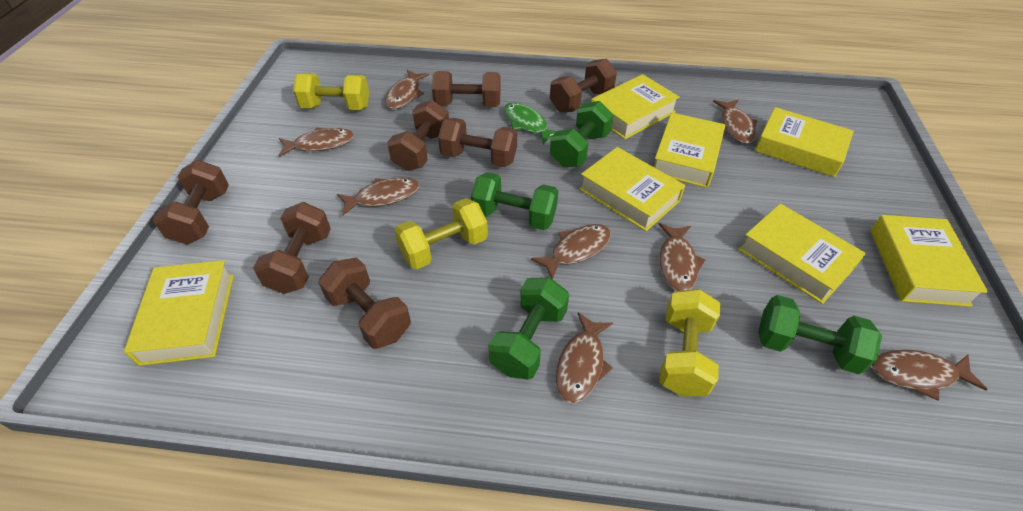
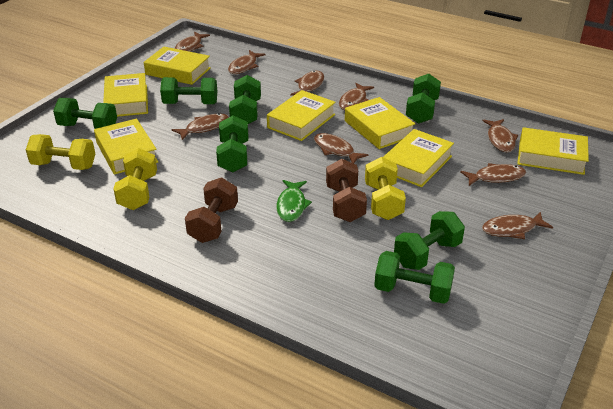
brown dumbbell: [153,160,229,244] [253,202,331,294] [318,258,411,349] [387,100,449,171] [432,71,501,107] [438,118,517,167] [550,59,617,112] = 7 -> [185,177,238,243] [326,159,367,222] = 2
brown fish: [279,127,354,157] [337,177,419,216] [385,70,429,109] [531,224,611,279] [555,312,613,403] [658,223,705,291] [713,100,758,144] [872,350,988,400] = 8 -> [172,113,229,140] [174,32,210,52] [228,50,265,74] [290,71,324,96] [314,133,368,164] [339,83,374,110] [460,163,526,186] [482,119,518,152] [482,212,553,239] = 9
green dumbbell: [471,172,558,230] [488,278,569,379] [550,101,614,167] [758,295,882,374] = 4 -> [53,98,117,129] [160,77,217,104] [216,115,248,172] [229,75,261,124] [374,251,455,304] [394,211,465,270] [406,74,441,124] = 7

